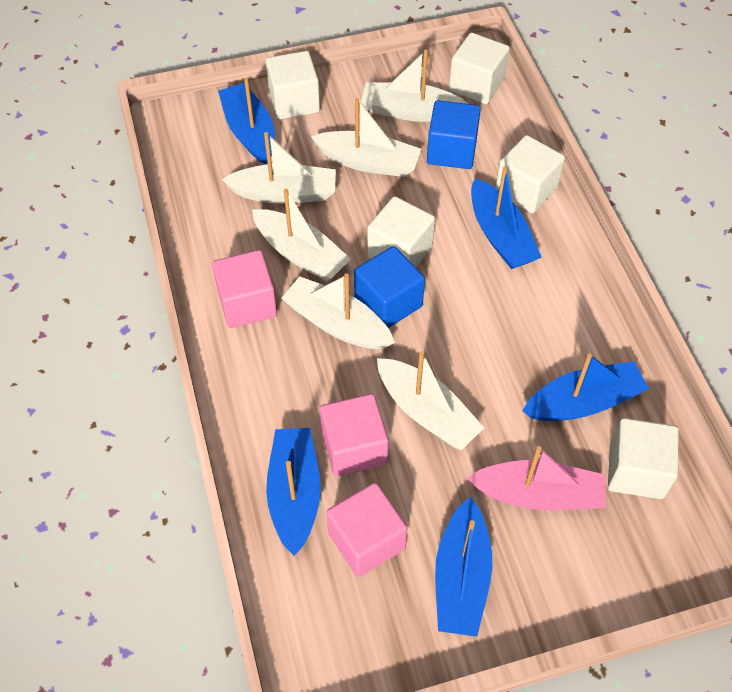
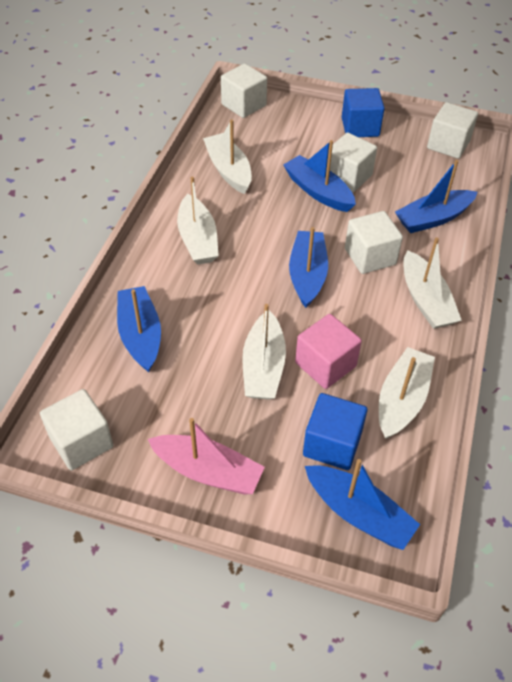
pink cube: [212,250,277,328] [320,394,388,477] [326,483,407,577] = 3 -> [295,314,362,389] = 1
white boat: [222,132,336,204] [252,188,351,281] [281,274,395,349] [311,98,421,177] [361,50,468,122] [377,351,484,450] = 6 -> [177,177,219,265] [203,120,252,194] [242,304,286,400] [379,347,435,439] [403,237,462,329] = 5

